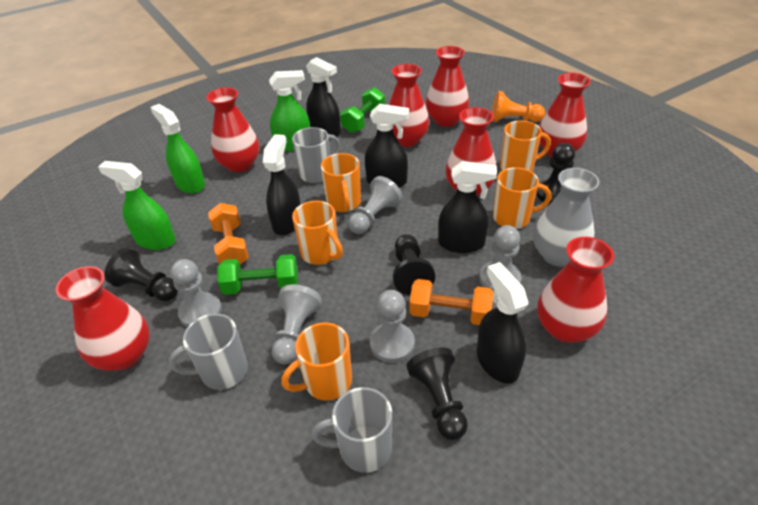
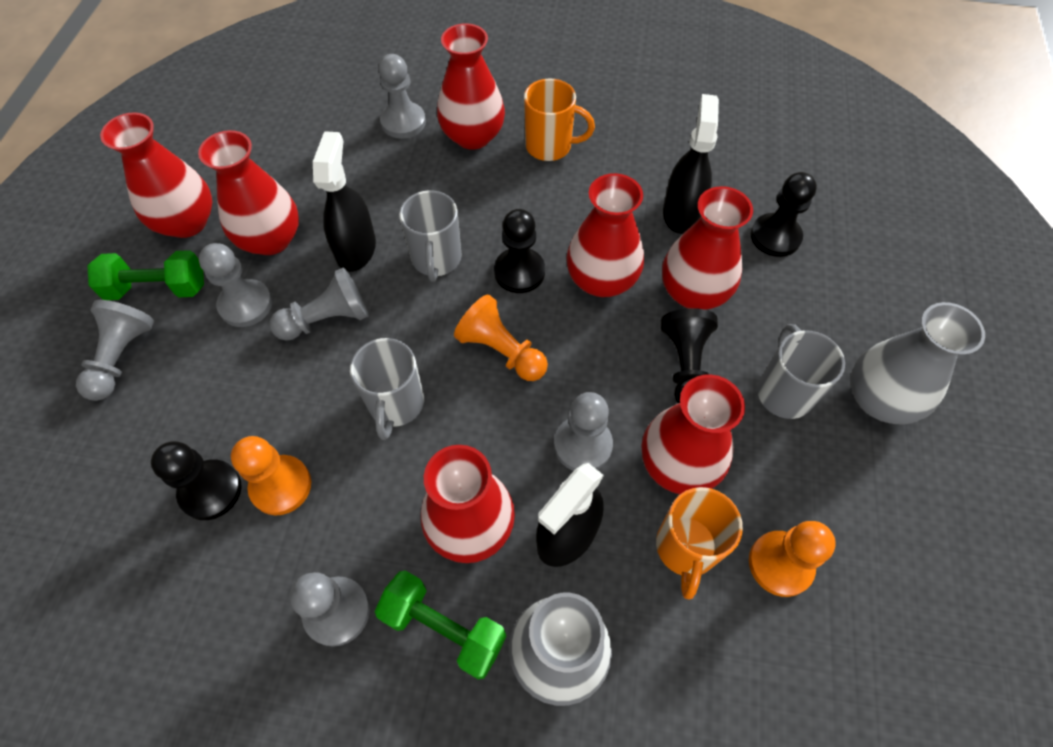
black spray bottle: [263,134,301,235] [306,57,341,137] [365,104,409,188] [438,161,497,253] [477,262,528,384] = 5 -> [313,131,376,272] [536,463,604,567] [663,94,719,234] = 3
green spray bottle: [98,161,176,250] [150,104,205,194] [269,70,310,151] = 3 -> none = 0
grey pawn: [170,259,222,327] [272,284,322,364] [348,176,403,234] [370,290,415,363] [479,225,521,292] = 5 -> [76,300,154,401] [199,243,273,327] [270,267,369,341] [290,572,370,647] [379,54,426,139] [554,392,613,471] = 6
grey vase: [533,168,600,267] = 1 -> [509,593,612,706] [850,302,985,425] = 2
orange dumbbell: [208,203,249,264] [409,279,493,325] = 2 -> none = 0
orange mug: [281,323,352,401] [292,201,343,265] [321,153,361,212] [493,167,551,229] [500,121,551,171] = 5 -> [524,79,595,161] [656,487,743,600] = 2
orange pawn: [491,91,545,122] = 1 -> [231,436,311,515] [454,294,548,381] [749,521,836,597] = 3

